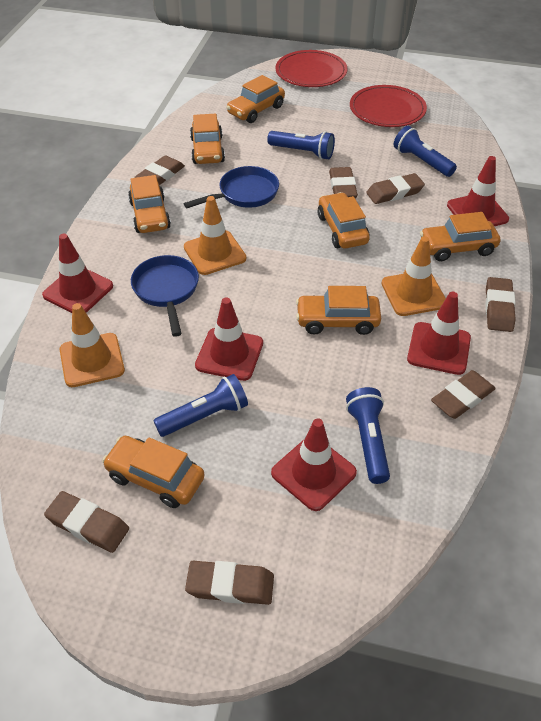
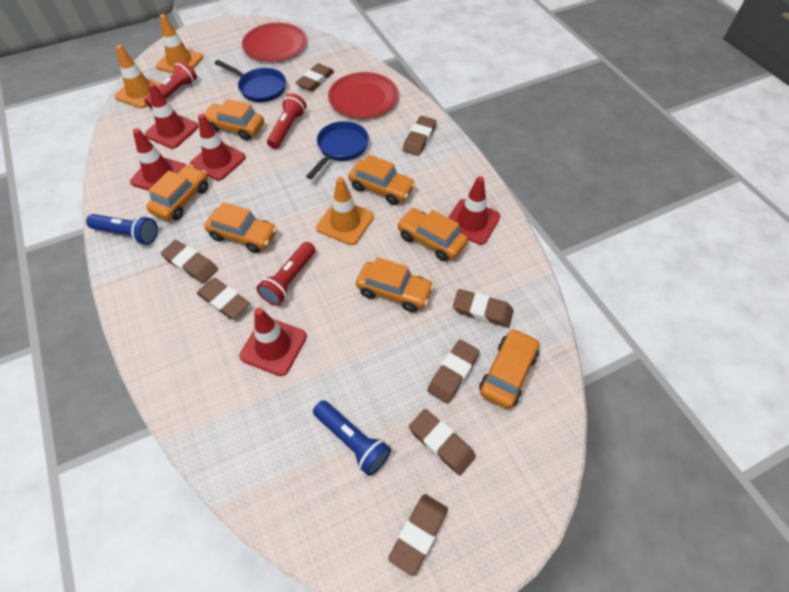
blue flashlight: [153,374,248,437] [267,131,335,160] [346,387,390,484] [394,126,457,177] = 4 -> [86,214,158,245] [313,400,391,476] = 2
brown eraser: [44,491,129,553] [134,155,185,185] [185,561,274,605] [329,167,358,198] [366,173,425,204] [431,370,496,419] [485,277,516,332] = 7 -> [161,240,218,283] [197,278,250,319] [296,63,334,91] [388,494,448,576] [403,116,437,156] [409,409,476,476] [427,340,480,404] [453,289,514,328] = 8
red flashlight: none = 0 -> [144,60,197,109] [257,242,316,306] [267,93,307,149] = 3

